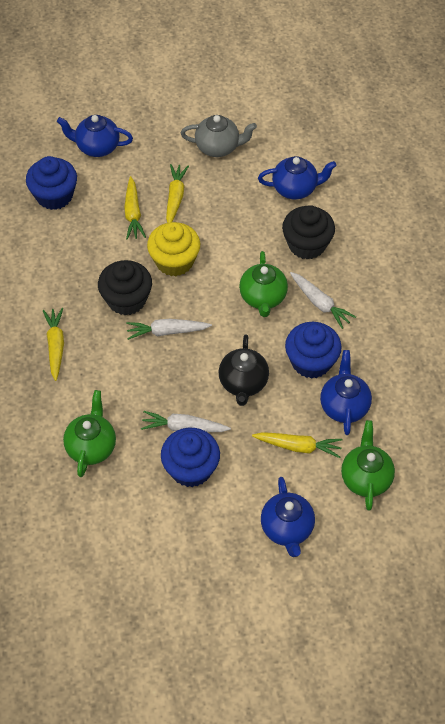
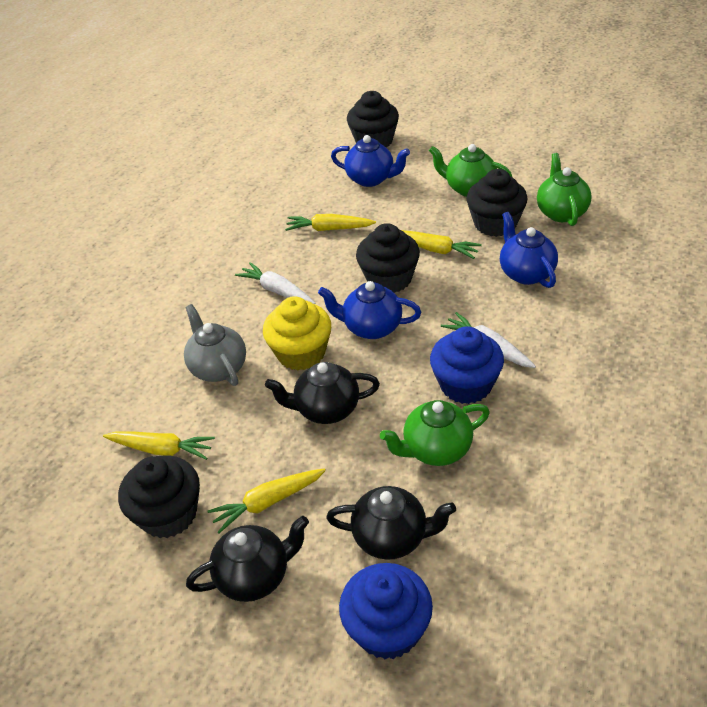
black cupcake: [98,260,152,315] [282,205,335,260] = 2 -> [118,455,200,538] [347,91,399,147] [356,223,420,293] [467,169,528,237] = 4
black teapot: [219,334,269,406] = 1 -> [186,516,309,602] [265,362,380,424] [326,486,456,560] = 3
blue cupcake: [26,156,77,210] [161,428,220,487] [285,322,342,379] = 3 -> [339,563,433,660] [430,326,504,404] = 2
blue teapot: [57,115,133,157] [258,156,337,200] [261,477,315,557] [320,350,372,435] = 4 -> [318,281,421,339] [331,135,410,187] [500,212,558,288] = 3
white carrot: [126,319,212,340] [141,411,231,432] [290,272,356,329] = 3 -> [235,262,315,304] [441,312,536,368] = 2

